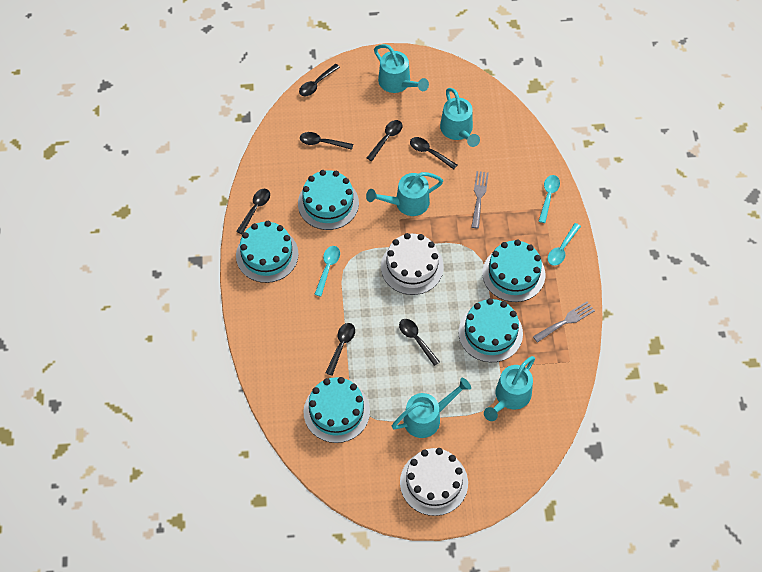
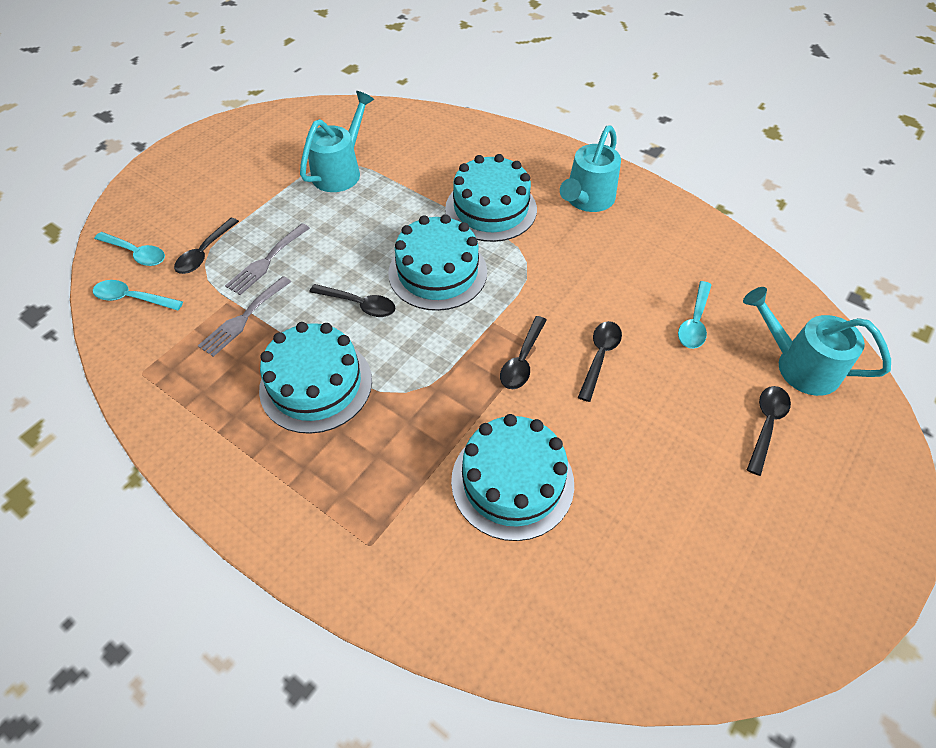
black spoon: [236,189,270,234] [299,64,340,96] [300,132,353,150] [326,323,355,376] [367,120,402,161] [399,319,440,366] [410,137,457,169] = 7 -> [174,218,239,274] [310,284,396,317] [500,316,547,389] [578,321,622,402] [747,386,791,476] = 5
turquoise cake: [236,221,299,283] [298,170,359,230] [304,377,370,443] [458,298,523,362] [482,240,545,302] = 5 -> [259,322,372,434] [388,214,487,311] [445,154,537,242] [451,414,574,541] = 4
turquoise watering can: [366,172,443,216] [374,44,429,93] [391,378,471,438] [440,88,480,147] [484,356,535,421] = 5 -> [300,91,374,192] [560,125,621,212] [743,287,891,396] = 3
white cake: [381,233,444,295] [400,448,468,516] = 2 -> none = 0

